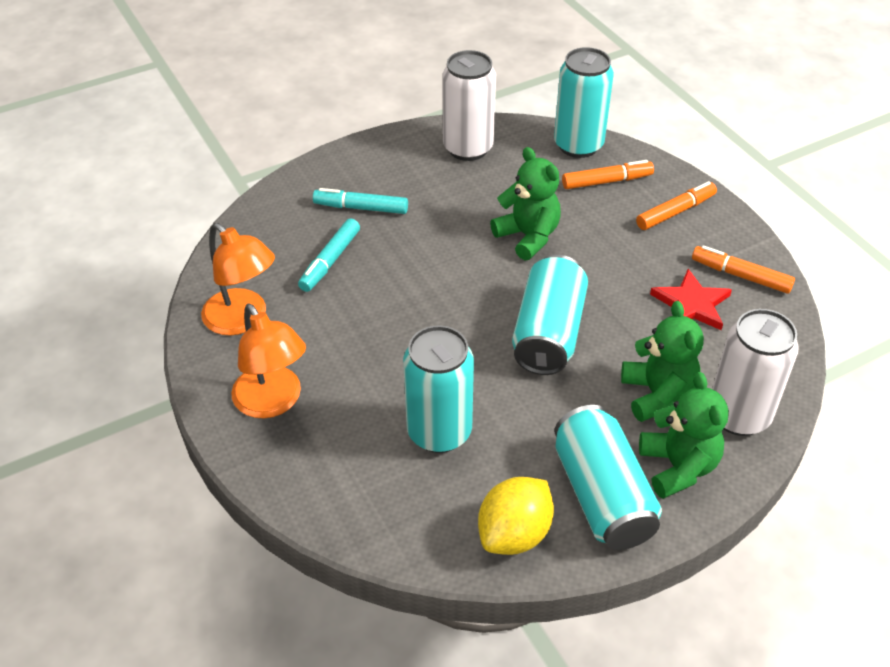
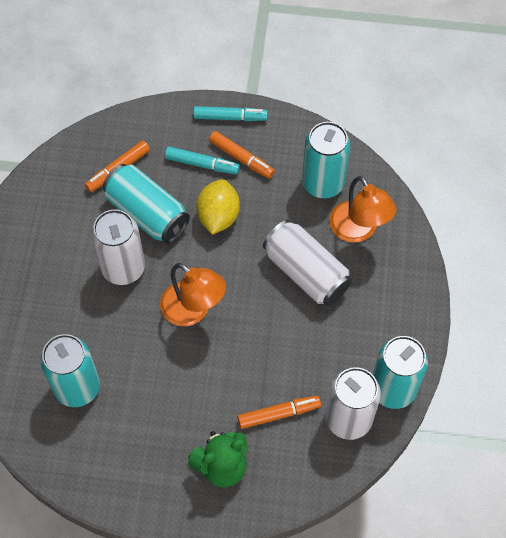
green teddy bear: [490,147,561,260] [621,301,704,422] [639,372,729,499] = 3 -> [188,431,247,487] = 1
red star: [650,269,732,330] = 1 -> none = 0
white can: [442,50,496,161] [712,309,799,436] = 2 -> [91,209,145,285] [263,220,352,306] [326,367,381,440] = 3

